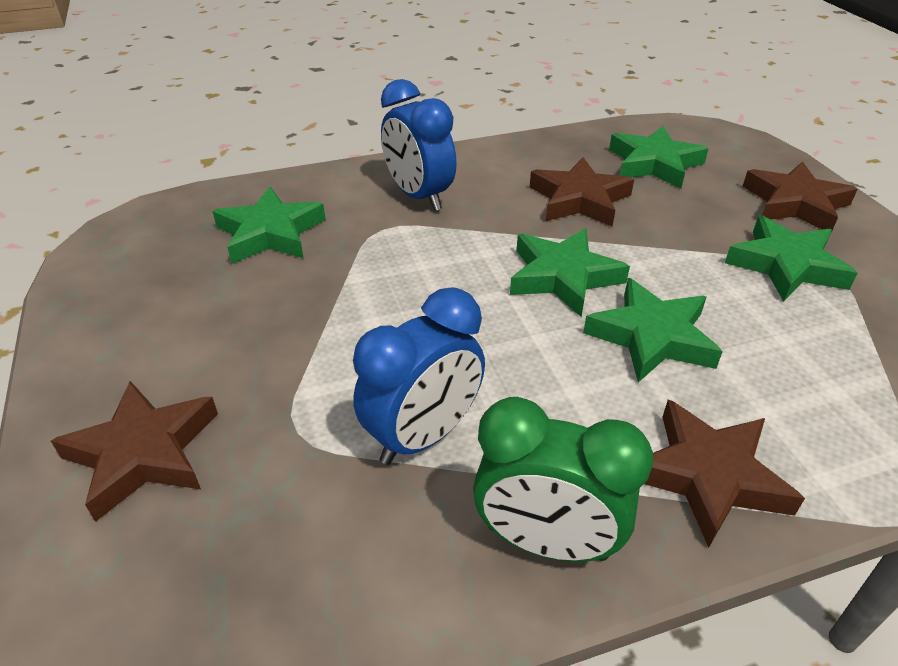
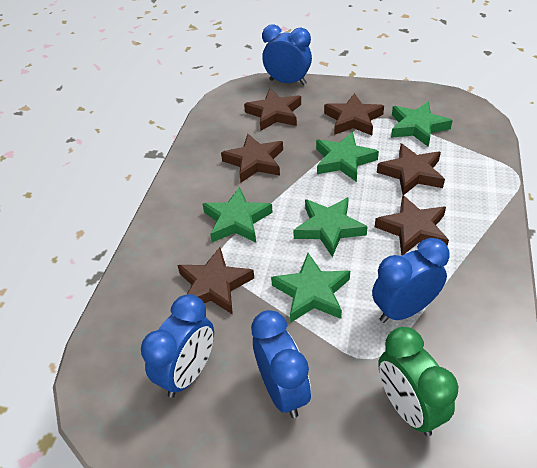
blue clock: [353,287,485,465] [381,79,457,211] = 2 -> [141,294,214,398] [251,310,311,418] [262,24,312,85] [372,238,449,323] = 4
brown star: [51,381,218,522] [530,157,634,227] [644,400,805,547] [742,162,858,233] = 4 -> [177,247,254,315] [221,134,283,183] [244,89,301,131] [324,93,384,135] [375,195,449,256] [377,143,445,195] = 6

